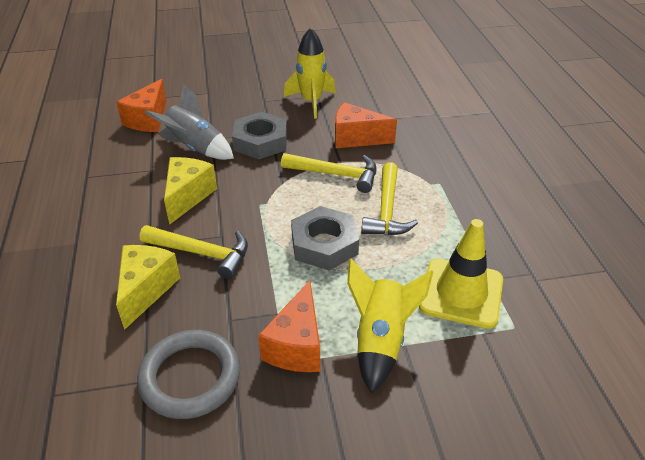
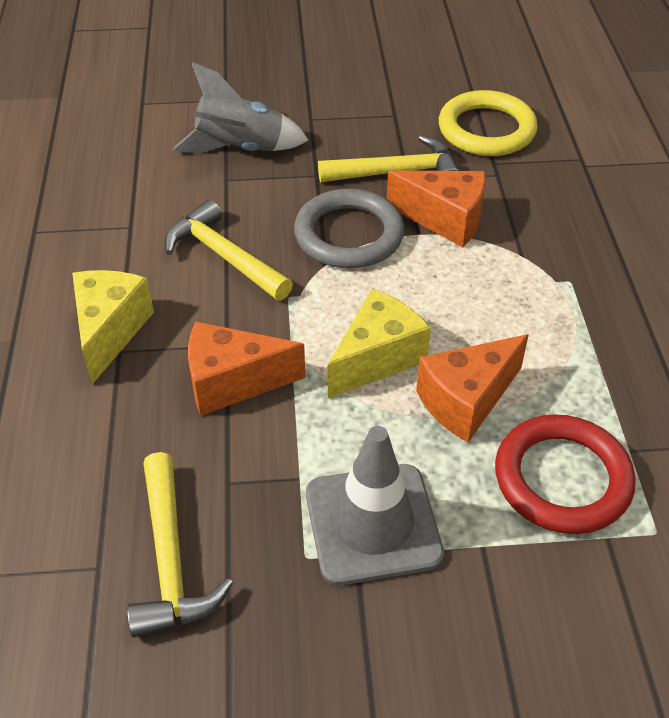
grey nut: [232,112,287,159] [291,206,359,270] = 2 -> none = 0
grey traffic cone: none = 0 -> [306,426,444,585] = 1
red ring: none = 0 -> [495,414,636,534] = 1
yellow ring: none = 0 -> [439,90,538,156] = 1
yellow rocket: [284,28,336,119] [347,258,433,393] = 2 -> none = 0
yellow traffic cone: [419,219,503,329] = 1 -> none = 0

